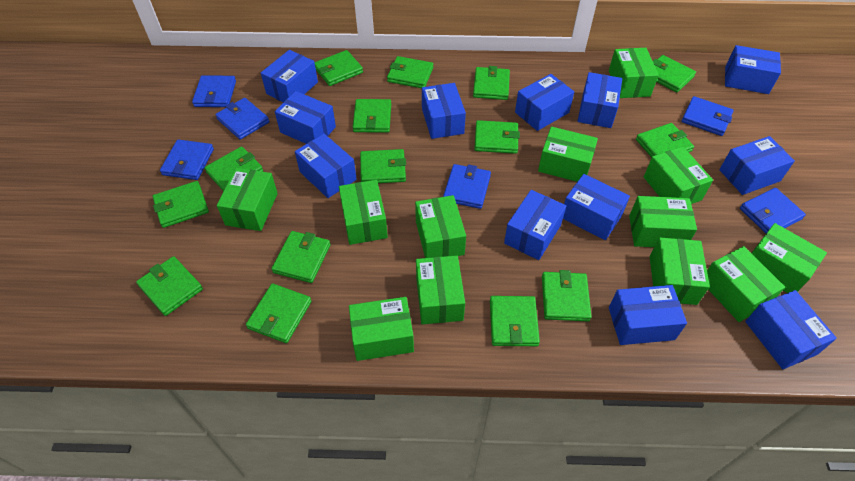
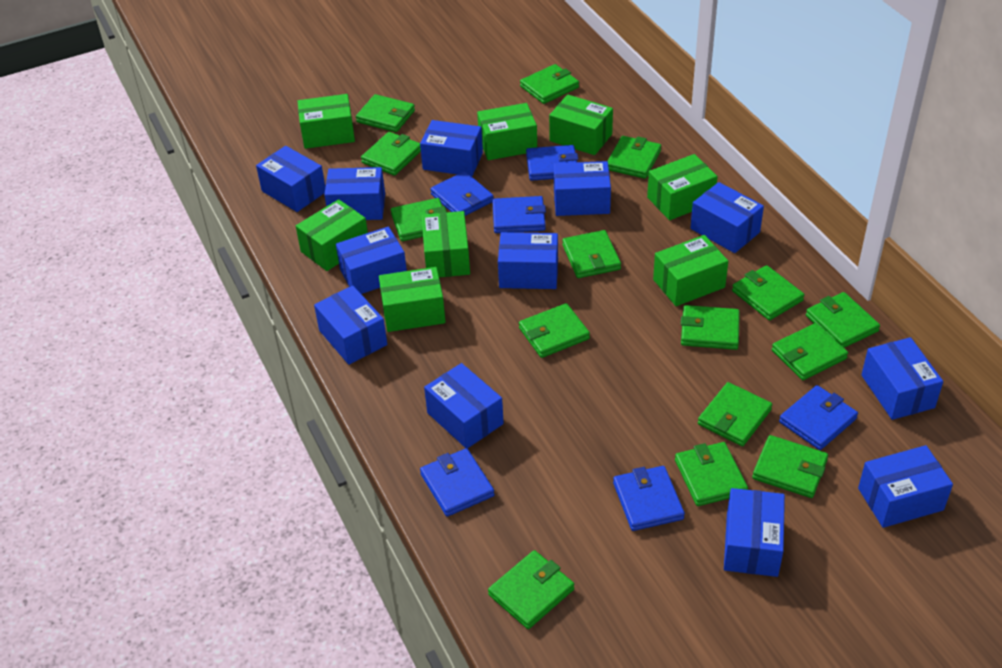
green box: [217,168,278,231] [339,180,388,245] [349,297,414,361] [415,195,466,258] [416,256,465,324] [538,127,598,182] [609,48,659,98] [629,196,697,247] [644,146,713,204] [650,238,710,305] [707,246,785,322] [752,223,827,293] = 12 -> [296,199,368,271] [298,94,355,149] [379,267,446,332] [422,211,470,277] [477,103,537,160] [549,94,613,155] [647,154,718,220] [653,235,728,306] = 8

